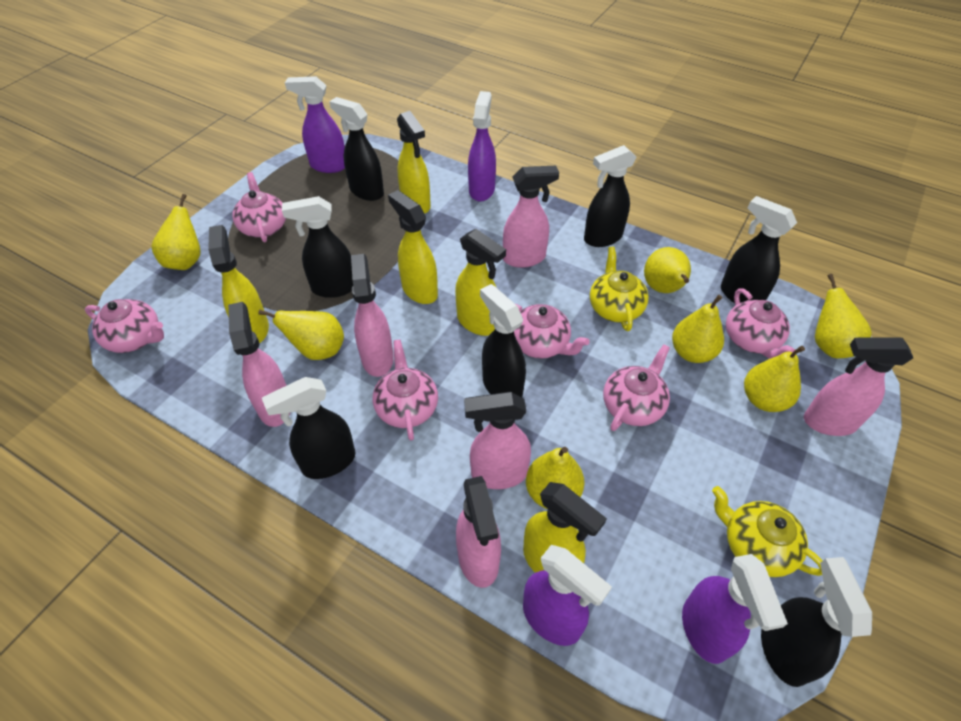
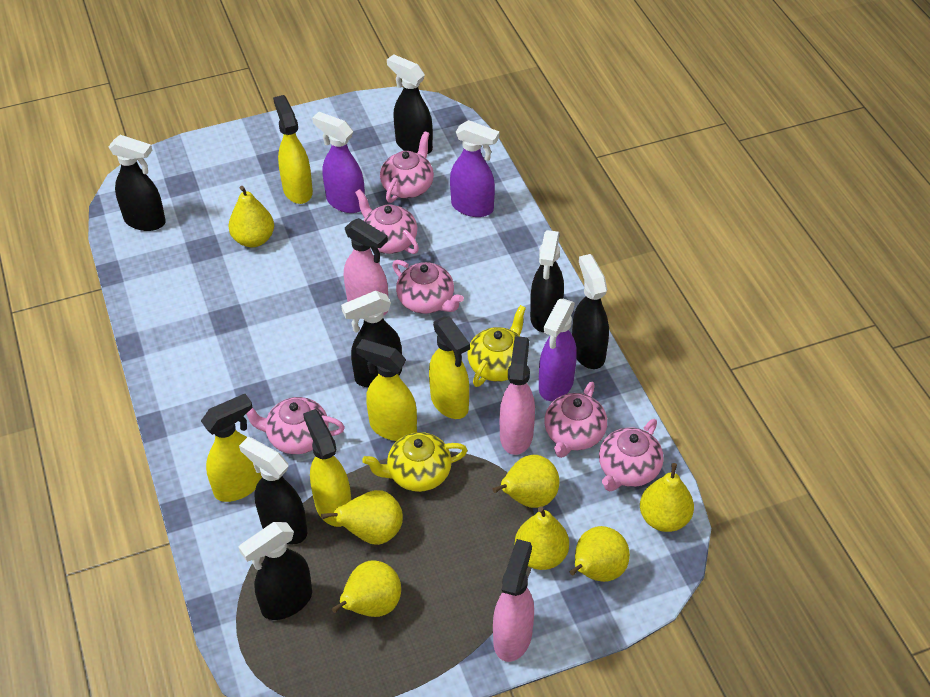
pink spray bottle: [228,302,291,427] [351,254,394,377] [456,476,501,588] [464,392,531,489] [503,166,559,268] [804,337,913,436] = 6 -> [344,218,388,316] [493,539,534,662] [500,336,535,455] = 3
purple spray bottle: [285,76,345,173] [468,91,496,202] [523,545,612,646] [682,554,788,664] = 4 -> [312,112,365,213] [450,120,499,217] [539,299,577,401] = 3

